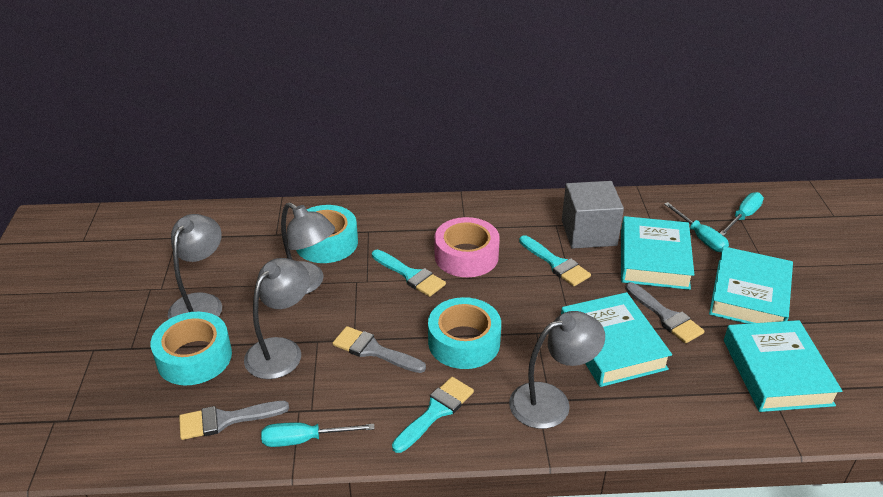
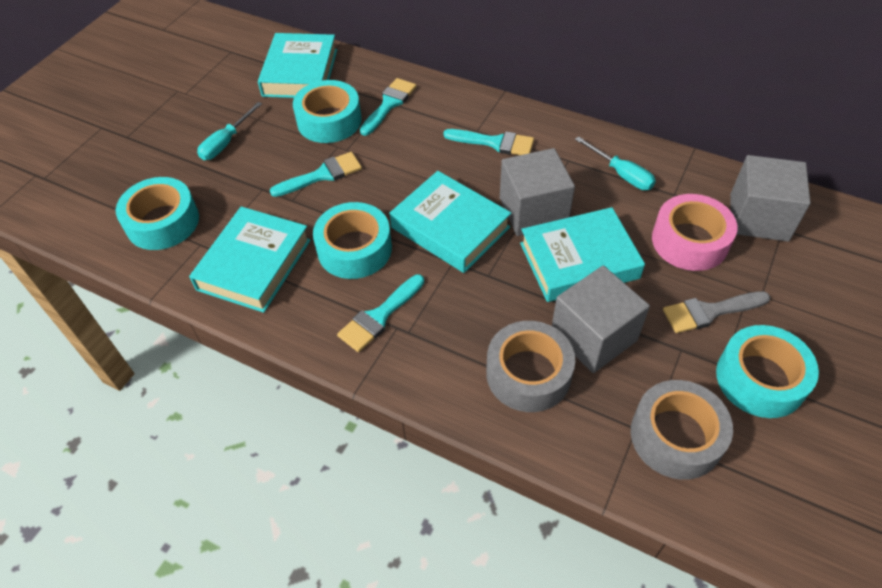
grey brush: [179,401,289,440] [333,326,426,373] [625,282,704,343] = 3 -> [663,291,770,333] = 1
grey cube: [562,181,624,249] = 1 -> [500,148,575,236] [552,266,650,373] [730,155,811,242] = 3
grey lamp: [168,214,222,320] [244,258,310,379] [281,202,335,294] [509,311,605,429] = 4 -> none = 0
grey tape: none = 0 -> [486,321,575,412] [631,380,733,480] = 2
turquoise brush: [372,250,446,297] [392,377,474,453] [519,235,591,286] = 3 -> [270,152,362,197] [337,274,424,352] [360,78,416,136] [444,129,534,155] = 4
turquoise screwdriver: [261,422,375,447] [664,202,729,252] [720,192,764,236] = 3 -> [197,102,262,160] [575,136,656,190] = 2
turquoise tape: [151,312,232,385] [296,205,358,263] [428,297,501,369] = 3 -> [116,177,199,250] [293,80,362,143] [313,202,392,279] [716,325,819,418] = 4

